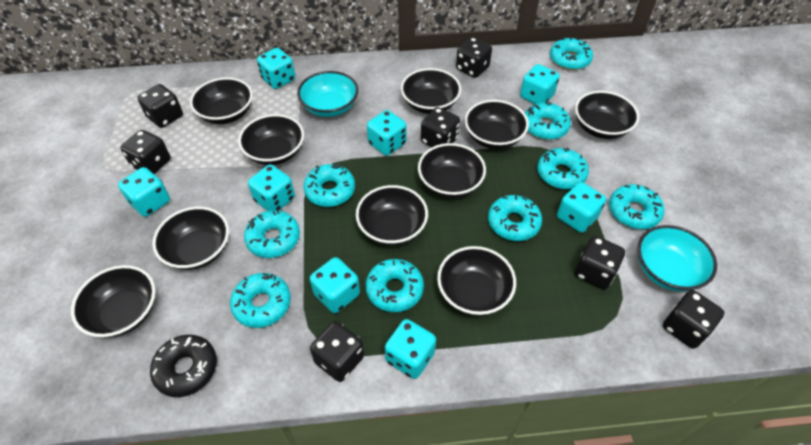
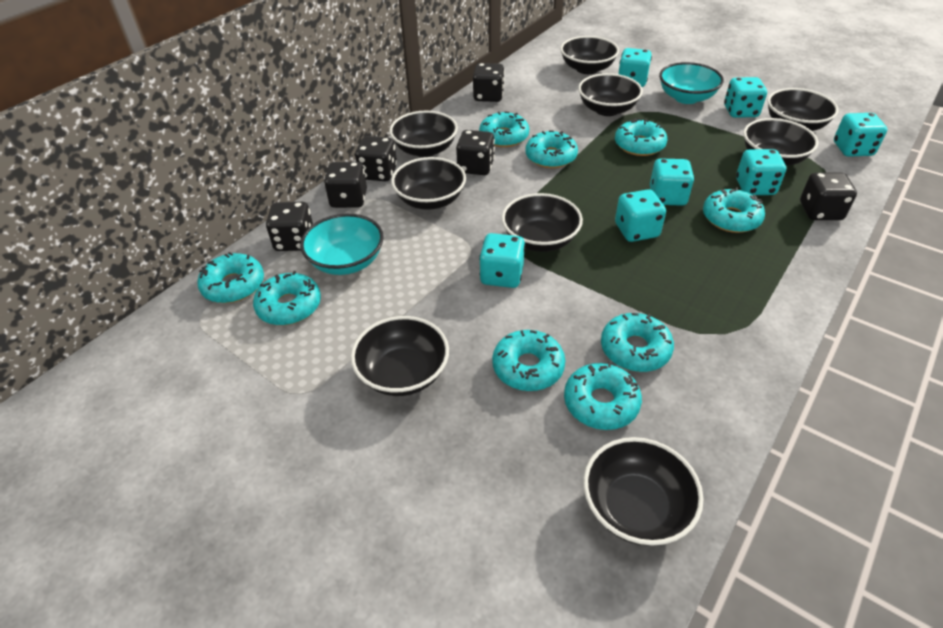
black bowl: [71,265,156,338] [152,207,229,270] [190,77,253,124] [238,114,304,165] [356,185,428,246] [401,68,461,114] [418,143,486,198] [437,246,516,316] [465,100,529,149] [575,91,639,139] = 10 -> [351,316,449,396] [389,111,458,157] [391,157,466,210] [502,193,583,252] [560,36,619,74] [578,73,643,116] [583,437,703,546] [743,118,818,166] [767,88,839,131] = 9
black dice: [120,130,171,174] [137,84,183,128] [310,321,364,382] [421,107,460,147] [456,37,492,78] [575,236,625,289] [663,290,725,349] = 7 -> [266,202,313,251] [324,162,367,208] [355,136,397,181] [456,130,495,175] [473,63,505,102] [800,172,857,220] = 6
black donut: [150,335,217,397] = 1 -> none = 0
turquoise dice: [118,167,170,217] [248,164,295,211] [257,48,295,89] [310,257,360,313] [367,110,407,156] [385,319,436,379] [520,64,560,104] [557,182,606,233] = 8 -> [479,233,525,288] [615,189,666,242] [618,48,652,87] [650,158,694,206] [724,77,767,118] [736,149,786,195] [834,113,887,157] = 7

